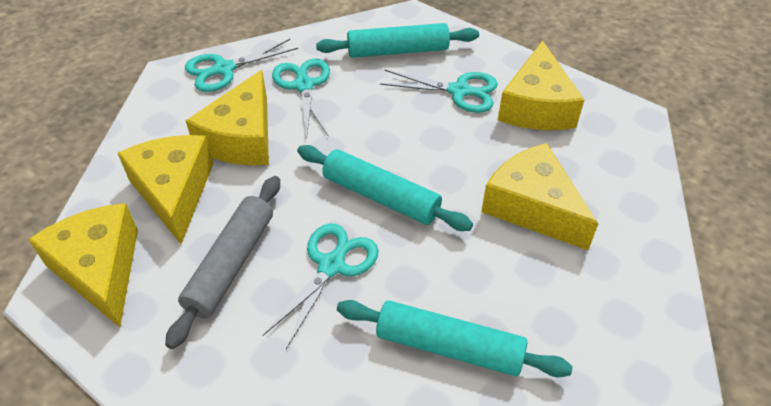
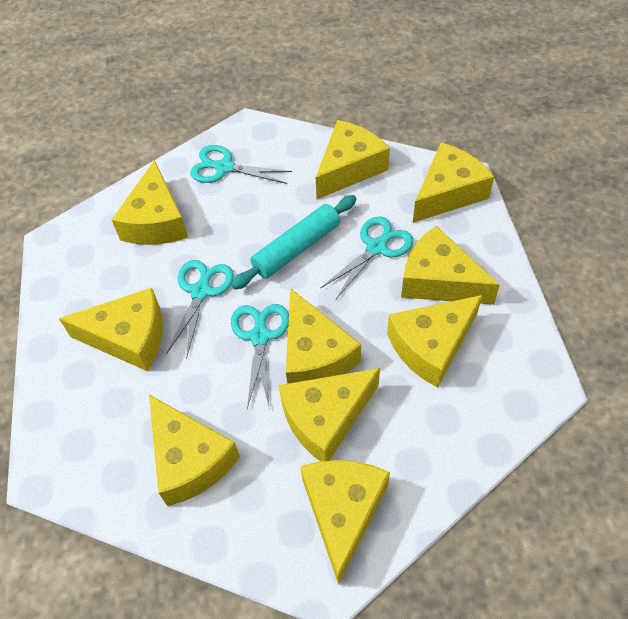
grey rolling pin: [165,176,280,349] = 1 -> none = 0
turquoise rolling pin: [297,145,473,231] [316,23,479,58] [337,300,573,377] = 3 -> [231,195,357,289] = 1
yellow cheese: [28,203,138,327] [118,135,214,244] [185,70,269,165] [481,143,598,250] [498,40,584,130] = 5 -> [59,288,163,371] [112,160,188,245] [149,395,240,506] [279,368,380,461] [286,289,361,384] [300,460,390,585] [316,120,390,199] [387,295,482,388] [401,226,500,305] [413,142,494,223] = 10

